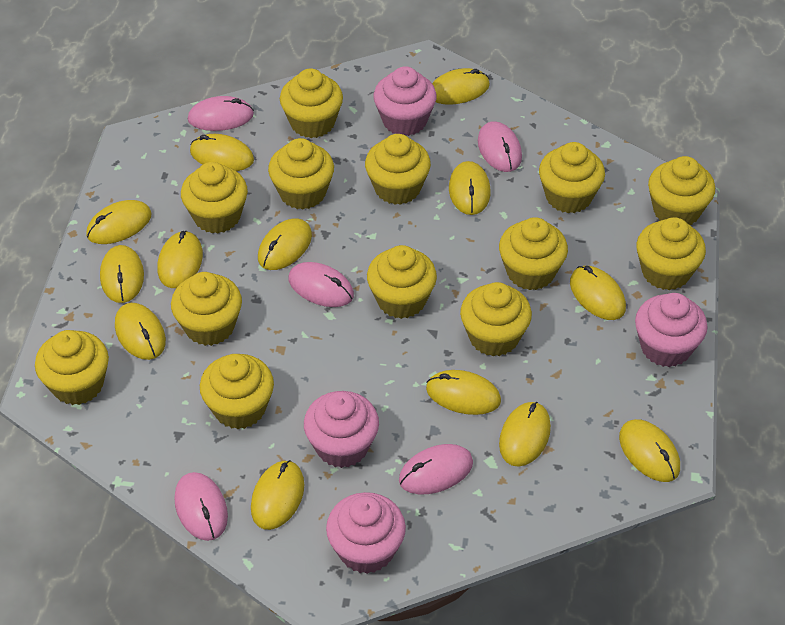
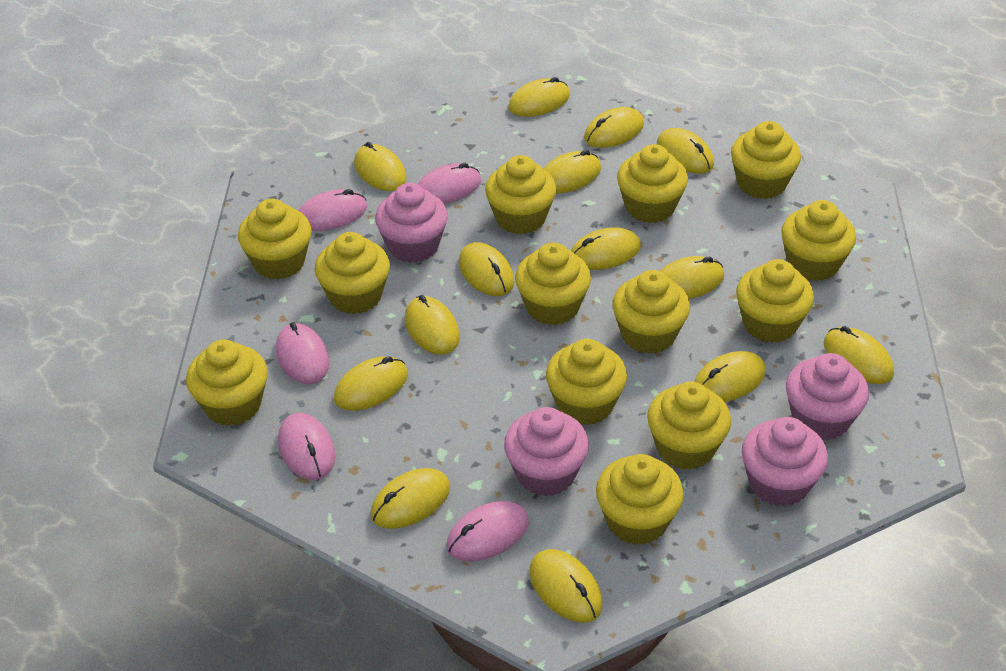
yellow mouse: [86,200,152,244] [100,245,144,303] [115,303,166,360] [157,231,203,288] [190,134,254,171] [251,460,304,530] [258,218,312,270] [426,370,501,415] [432,68,490,105] [449,161,490,215] [499,402,551,467] [570,266,626,320] [619,419,680,482] = 13 -> [334,356,408,411] [354,142,407,191] [371,468,450,529] [405,295,460,355] [459,242,514,296] [508,77,570,117] [529,549,603,623] [543,150,601,193] [571,227,641,270] [584,107,644,148] [657,128,714,174] [660,256,724,299] [694,351,766,402] [824,326,894,384] = 14

